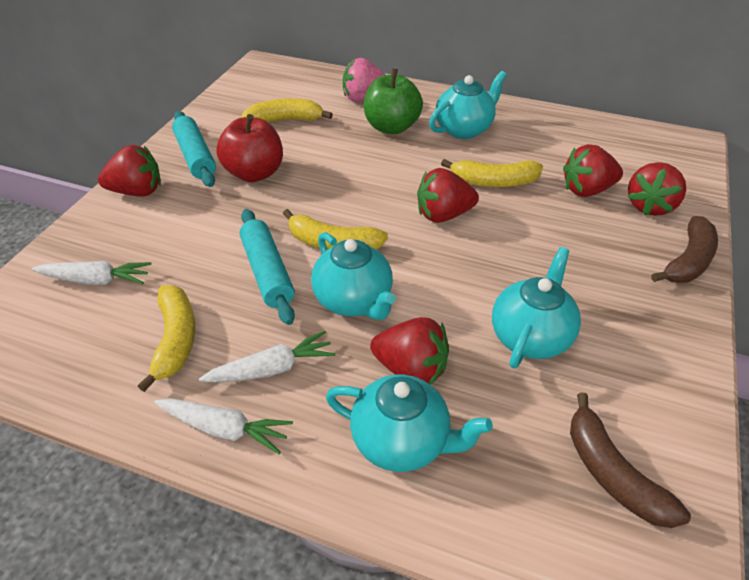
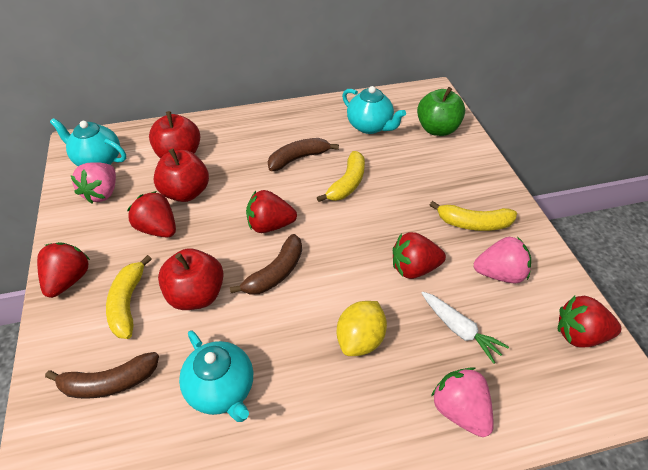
brown banana: [570,392,691,528] [651,216,718,283] = 2 -> [45,352,159,399] [230,234,302,295] [268,138,339,171] = 3
pink strawberry: [343,58,385,102] = 1 -> [70,162,116,204] [431,367,494,437] [474,237,531,284] = 3
red apple: [216,114,283,182] = 1 -> [149,111,200,159] [153,148,209,202] [158,248,224,310] = 3
turquoise rolling pin: [172,111,216,187] [239,209,295,325] = 2 -> none = 0
turquoise teapot: [311,232,396,320] [326,375,493,472] [429,71,507,139] [492,247,581,369] = 4 -> [50,118,126,166] [179,330,253,422] [342,86,406,134] = 3
white carrot: [32,261,152,285] [154,398,293,454] [199,331,336,382] = 3 -> [422,292,509,364] = 1
yellow banana: [138,285,195,392] [241,98,333,122] [283,209,388,249] [441,159,543,187] = 4 -> [106,255,152,339] [317,151,365,202] [430,201,517,231] = 3
yellow lemon: none = 0 -> [337,301,387,356] = 1

